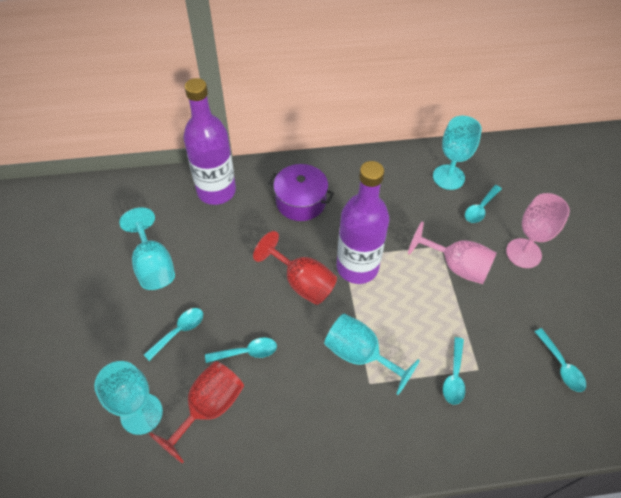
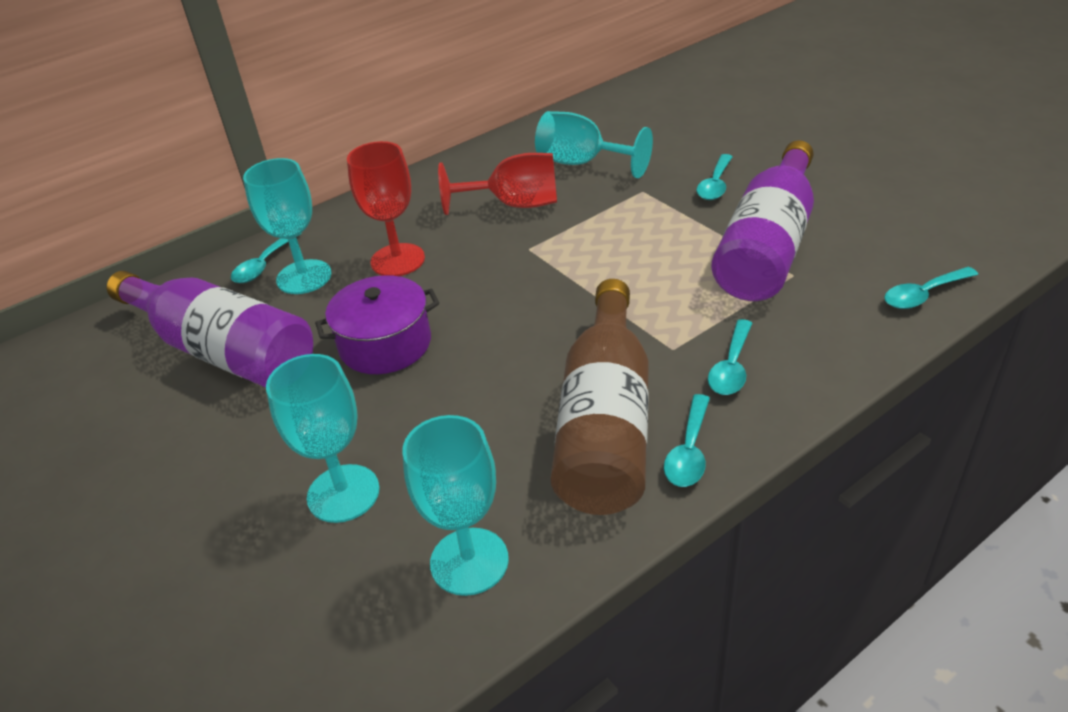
brown bottle: none = 0 -> [551,279,649,515] = 1
pink goblet: [408,221,497,284] [506,193,570,268] = 2 -> none = 0

